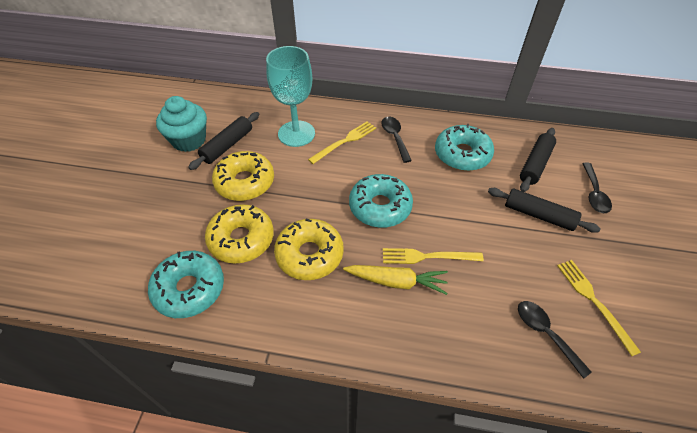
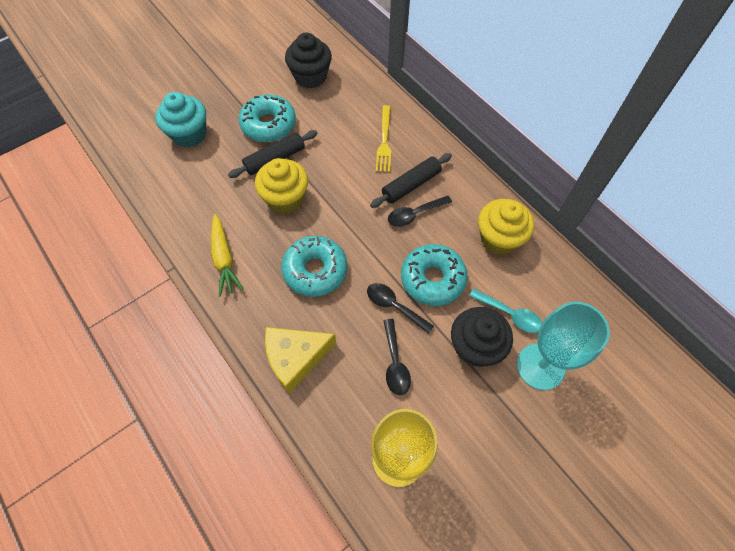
black cupcake: none = 0 -> [285,33,332,88] [451,307,513,367] = 2
black rolling pin: [188,112,259,170] [488,188,601,233] [520,128,556,192] = 3 -> [228,130,318,178] [370,153,452,208] = 2
turquoise spoon: none = 0 -> [469,289,542,333] = 1
yellow cheese: none = 0 -> [265,327,336,393] = 1
yellow cupcake: none = 0 -> [255,158,308,214] [478,199,534,255] = 2
yellow donut: [205,204,274,264] [212,151,274,201] [274,218,344,280] = 3 -> none = 0
yellow fork: [308,121,376,164] [383,248,484,264] [557,260,641,356] = 3 -> [376,105,391,172] = 1
yellow goblet: none = 0 -> [371,409,438,487] = 1

